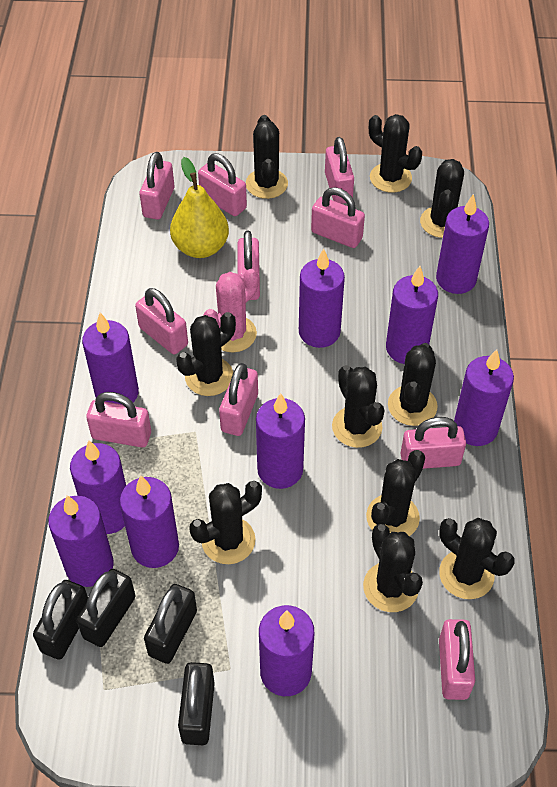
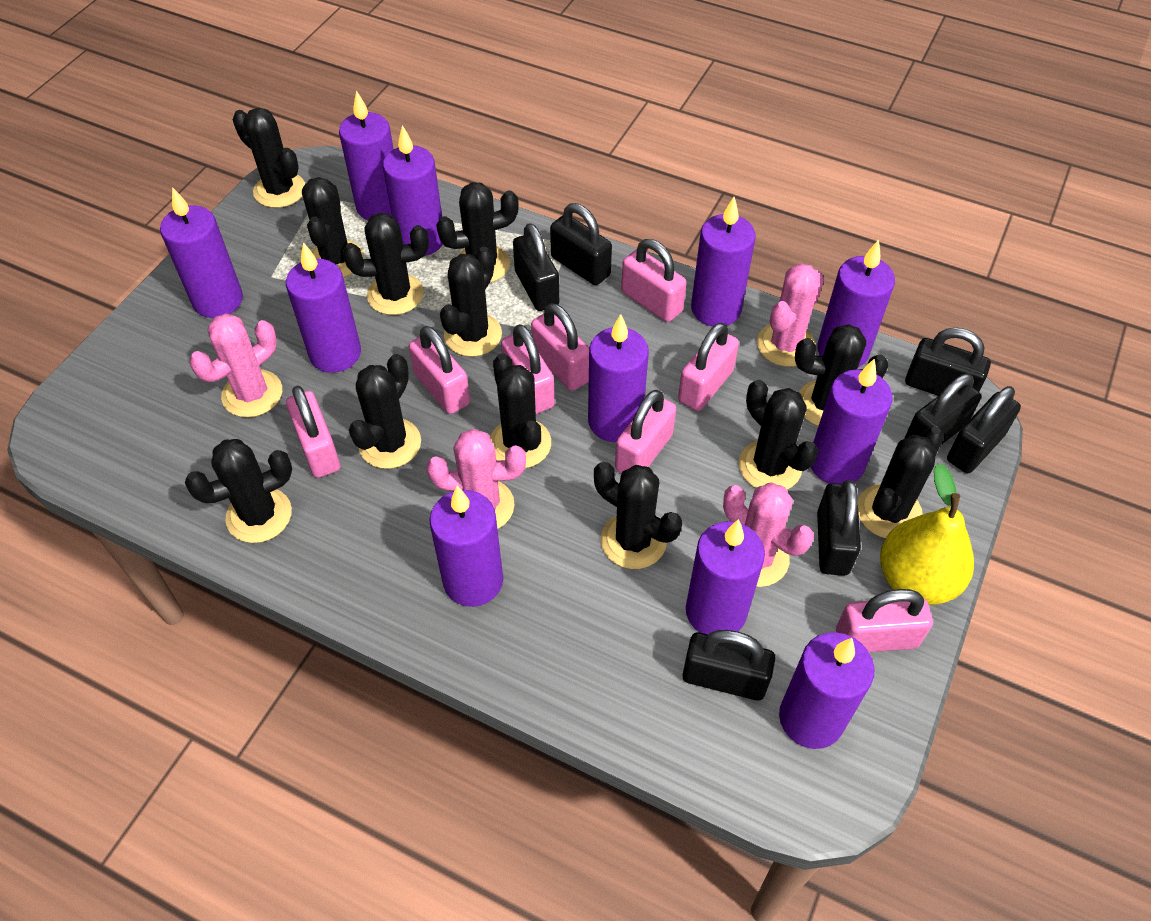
black cactus: [176,312,236,396] [189,481,262,564] [246,115,288,199] [332,365,385,448] [363,524,423,612] [366,450,425,536] [369,114,422,193] [388,343,438,426] [420,159,464,238] [439,518,514,599] = 10 -> [185,439,292,543] [233,108,305,208] [302,177,363,277] [343,212,429,315] [349,354,421,469] [436,182,519,283] [440,247,502,357] [490,353,551,468] [594,462,682,569] [739,380,819,490] [795,324,888,426] [858,427,944,538] = 12
black padlock: [33,580,88,660] [76,569,135,647] [144,584,197,664] [178,662,215,745] = 4 -> [513,223,559,311] [550,203,612,285] [682,630,775,701] [817,480,861,576] [904,374,981,445] [905,327,991,396] [947,386,1021,473] = 7
pink cactus: [203,269,259,352] = 1 -> [189,313,282,417] [426,429,526,529] [723,482,814,587] [757,263,824,367] = 4
pink padlock: [86,392,151,447] [135,288,188,354] [139,152,174,220] [198,153,247,216] [219,363,258,436] [237,231,260,300] [311,187,365,248] [325,137,354,204] [400,417,466,469] [439,619,475,700] = 10 -> [286,385,340,478] [409,326,470,414] [501,324,555,414] [531,303,589,391] [615,390,676,473] [621,239,687,322] [678,323,739,411] [836,589,933,652] = 8
purple candle: [48,495,114,587] [70,441,126,534] [82,313,139,404] [120,476,179,568] [256,393,305,489] [259,605,314,696] [299,248,345,348] [386,266,438,364] [436,194,489,294] [454,349,514,446] = 10 -> [160,187,243,318] [286,242,361,373] [339,90,394,220] [383,125,443,256] [429,486,503,607] [588,314,649,442] [686,519,765,634] [691,197,756,327] [779,632,875,749] [811,359,892,484] [817,240,895,367] = 11

